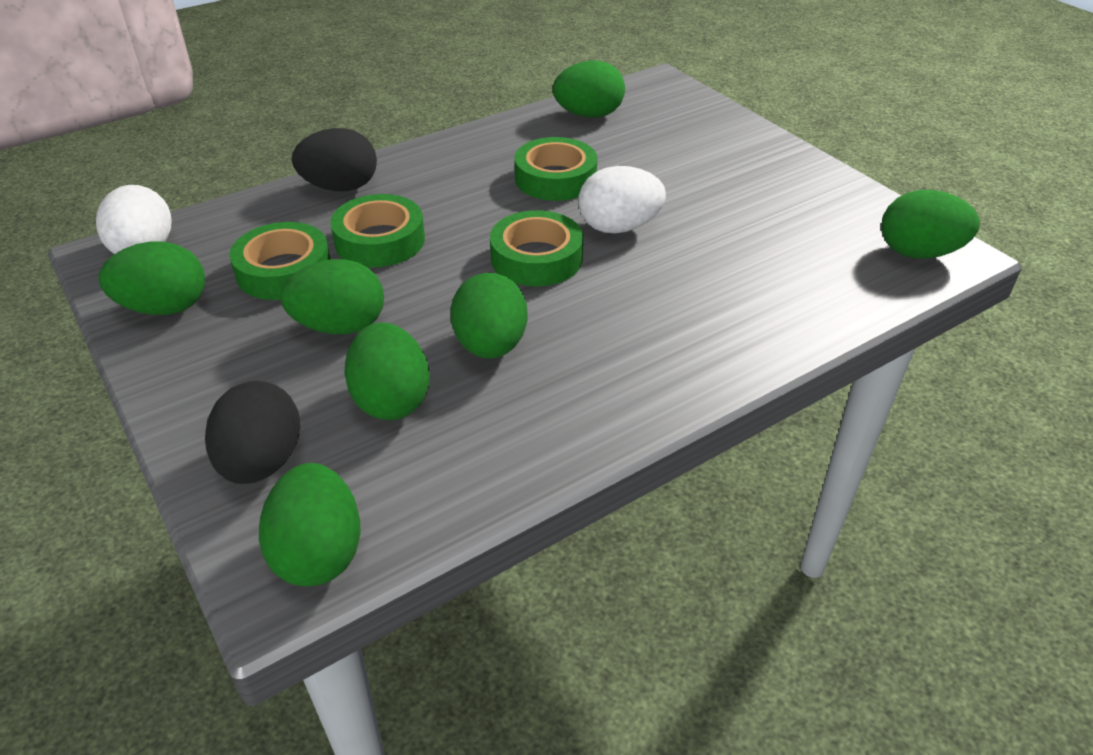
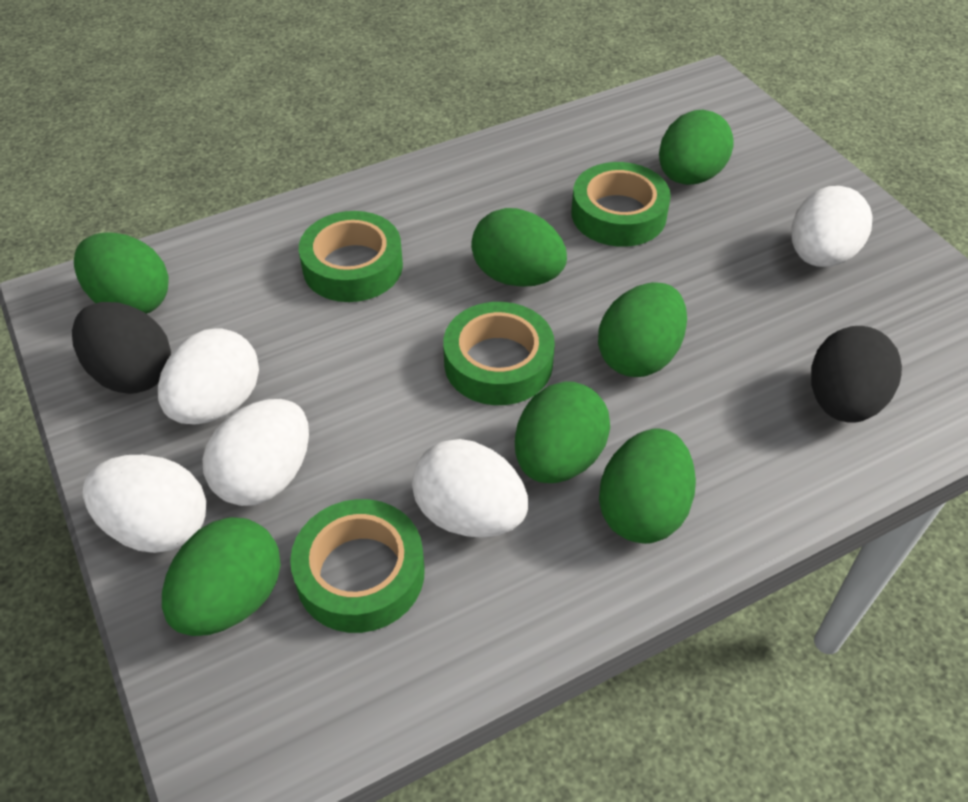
white egg: [96,185,171,254] [578,166,666,234] = 2 -> [83,455,206,553] [158,328,259,425] [202,399,309,506] [412,439,528,538] [792,186,873,267] = 5

